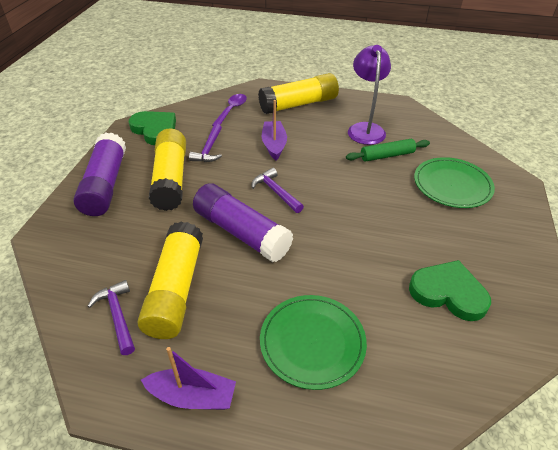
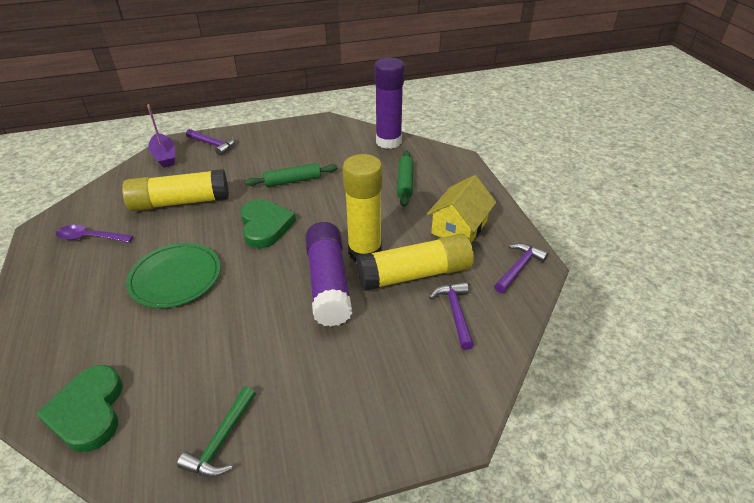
green hammer: none = 0 -> [177,386,256,477] = 1
green plate: [260,295,367,390] [414,157,495,208] = 2 -> [126,243,221,308] = 1
green rolling pin: [346,139,430,162] = 1 -> [245,163,338,187] [397,150,413,207] = 2
purple boat: [141,347,236,410] [262,100,287,160] = 2 -> [147,104,175,168] = 1
purple lamp: [348,45,391,145] = 1 -> none = 0
yellow house: none = 0 -> [427,175,496,243] = 1

